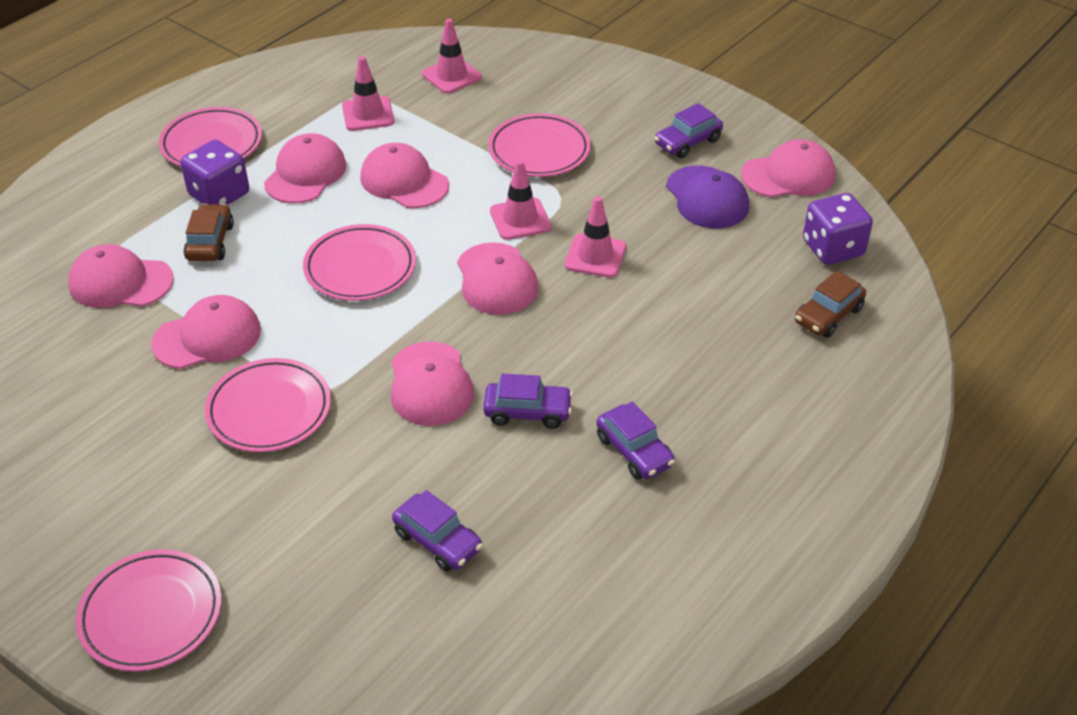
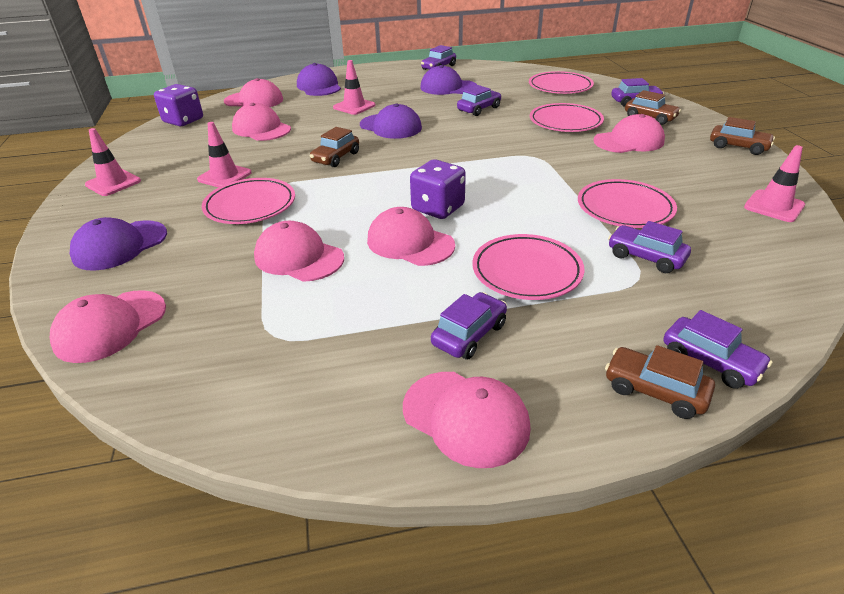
brown car: [184,204,234,261] [795,271,866,338] = 2 -> [310,127,359,167] [605,345,715,419] [625,90,681,125] [710,117,775,155] = 4
purple cap: [666,166,749,229] = 1 -> [70,217,167,271] [297,63,341,96] [360,104,422,139] [420,65,477,95] = 4
purple car: [392,490,483,572] [483,374,573,429] [596,402,675,479] [654,103,723,158] = 4 -> [421,45,456,70] [431,292,507,359] [457,85,502,116] [608,221,691,273] [611,78,664,107] [663,310,773,389] = 6

